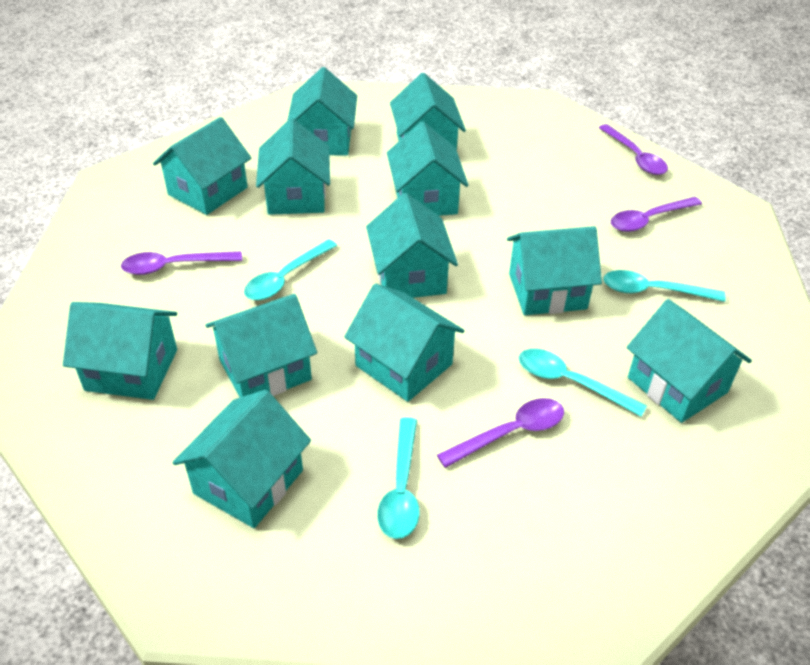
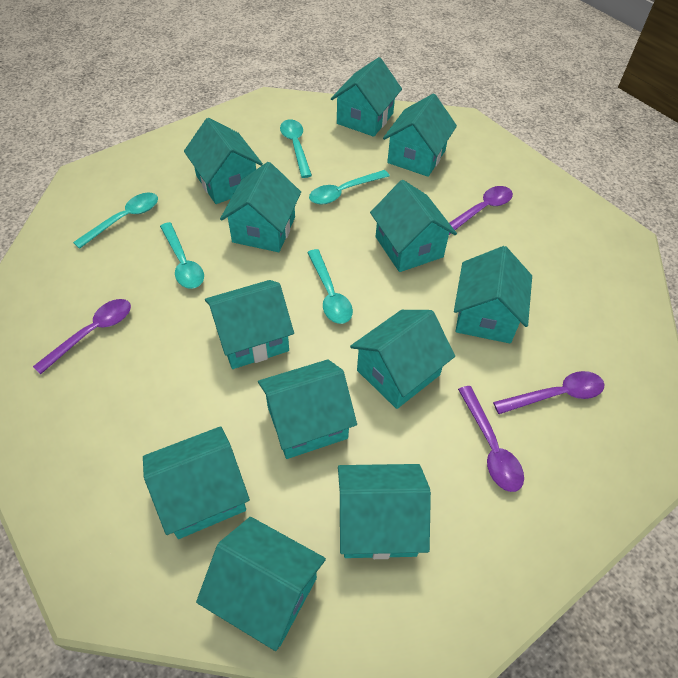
turquoise spoon: [244,239,337,300] [377,417,420,539] [519,349,647,417] [603,270,725,302] = 4 -> [73,192,158,249] [160,222,204,289] [280,119,312,178] [307,249,353,324] [309,170,390,205] = 5

